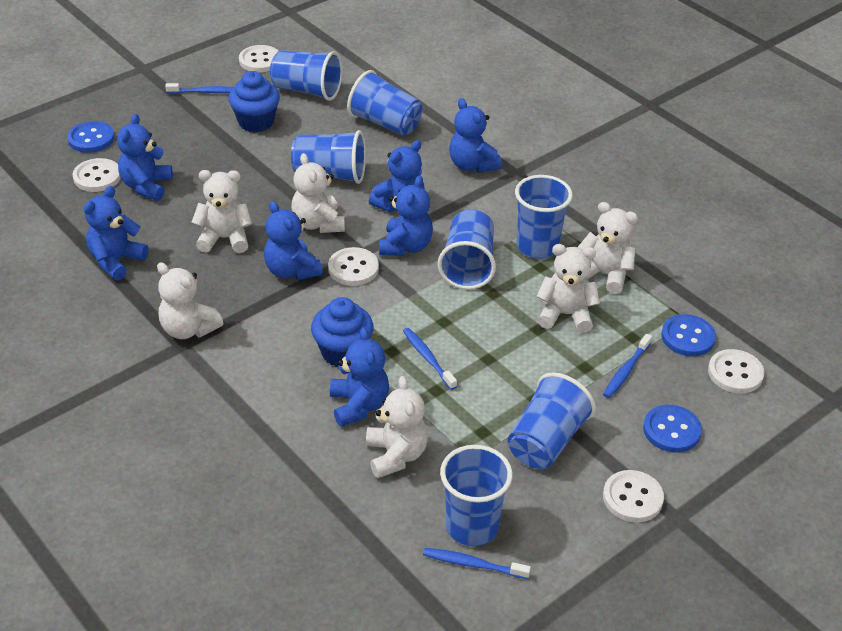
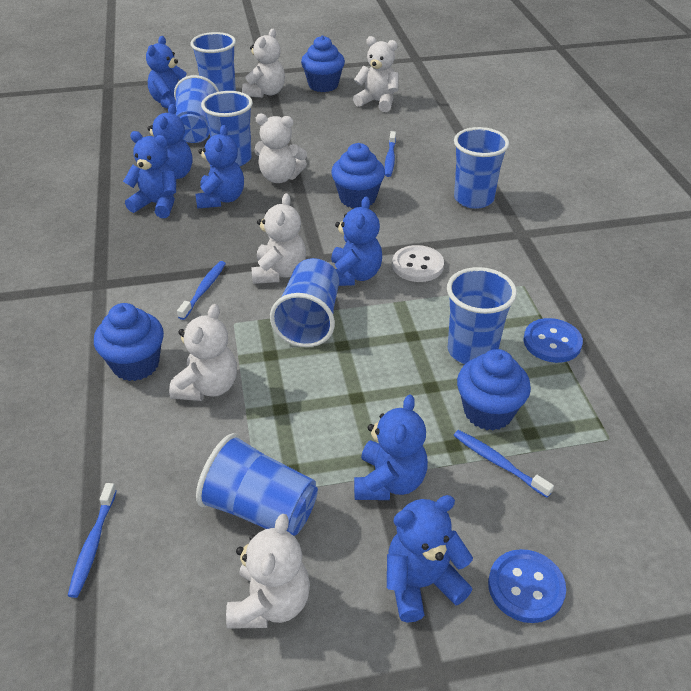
blue button: [67,121,114,153] [643,405,702,452] [661,314,716,356] = 3 -> [488,549,566,623] [524,318,583,363] = 2
blue cupcake: [228,71,280,132] [311,297,374,367] = 2 -> [94,303,164,381] [301,35,345,92] [331,143,385,208] [457,349,531,431] = 4
white button: [73,158,121,192] [239,45,278,72] [328,247,379,286] [603,470,664,522] [708,349,764,393] = 5 -> [392,245,444,282] = 1

